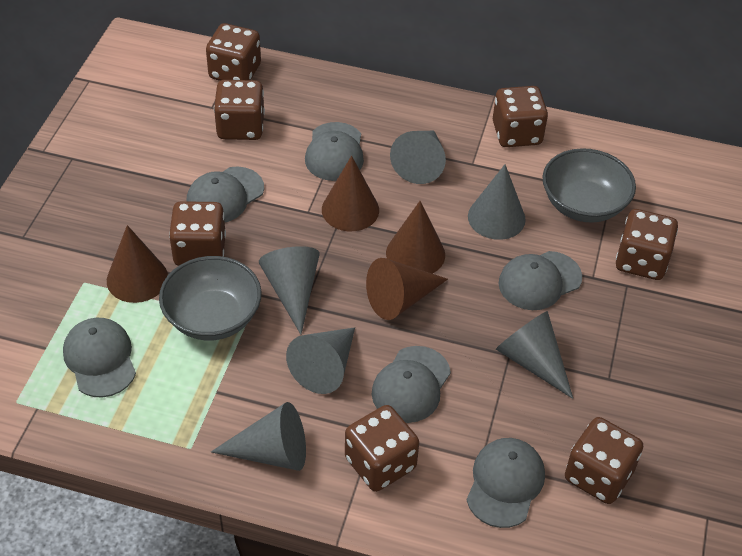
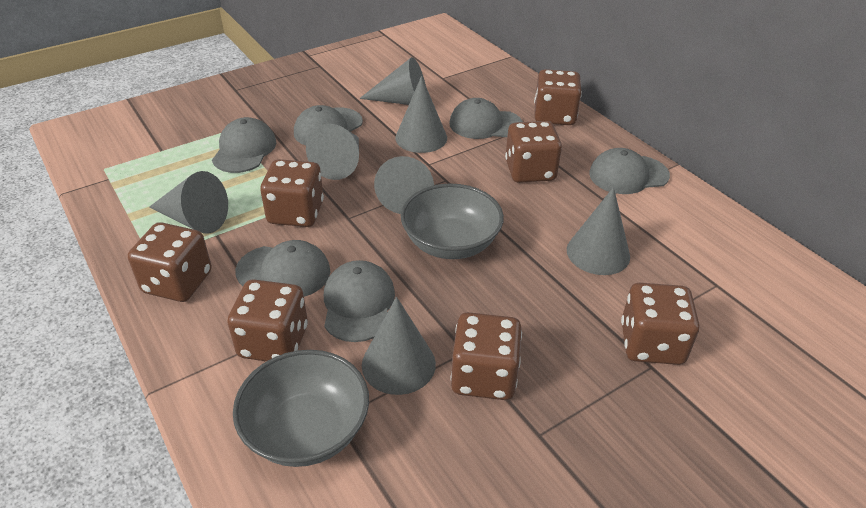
brown cone: [107,225,168,303] [322,156,379,231] [366,258,448,320] [386,201,445,274] = 4 -> none = 0
grey cone: [211,402,306,471] [259,246,320,334] [286,327,355,394] [390,131,446,184] [468,164,526,240] [496,311,573,399] = 6 -> [149,171,228,234] [306,124,359,180] [359,57,426,105] [362,297,436,395] [374,156,434,214] [395,76,447,153] [567,187,630,275] = 7

